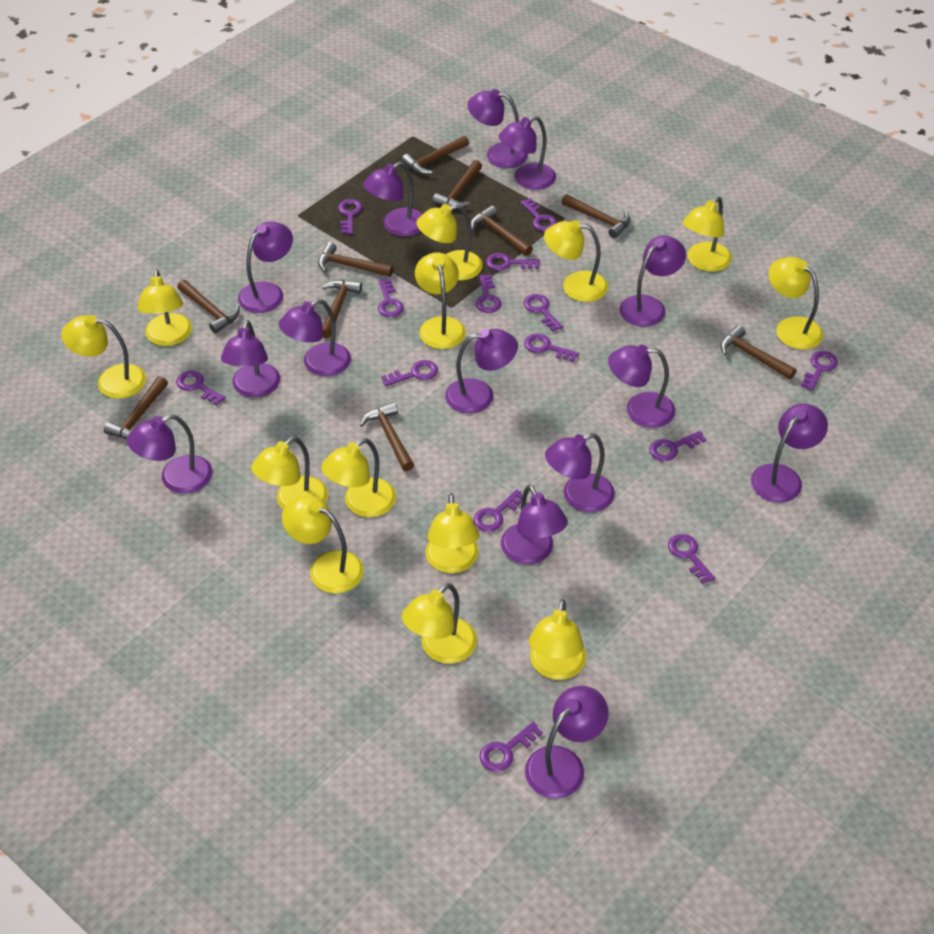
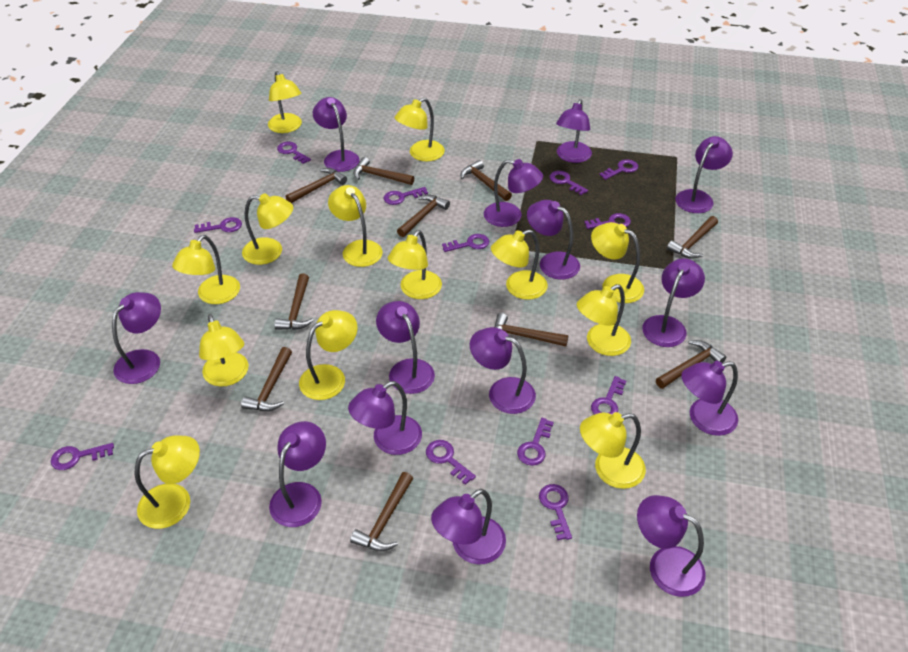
purple key: [176,370,226,405] [338,199,362,234] [378,279,404,317] [381,360,438,386] [474,489,523,532] [475,274,502,313] [479,722,543,772] [486,253,540,271] [520,198,557,231] [523,294,563,332] [524,334,579,362] [649,431,707,461] [668,534,715,584] [801,351,838,391] = 14 -> [51,443,114,470] [194,217,242,233] [277,142,311,164] [383,187,428,205] [426,440,476,485] [442,234,489,252] [517,418,554,466] [539,484,572,540] [550,171,588,195] [584,213,631,229] [591,376,626,415] [599,159,638,180] = 12

